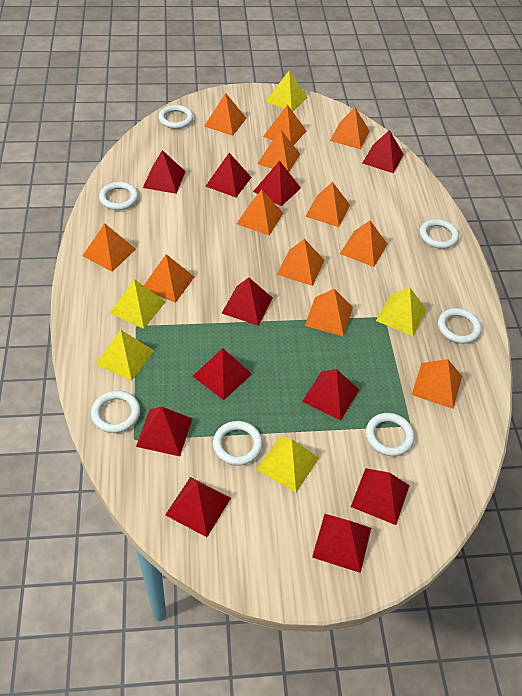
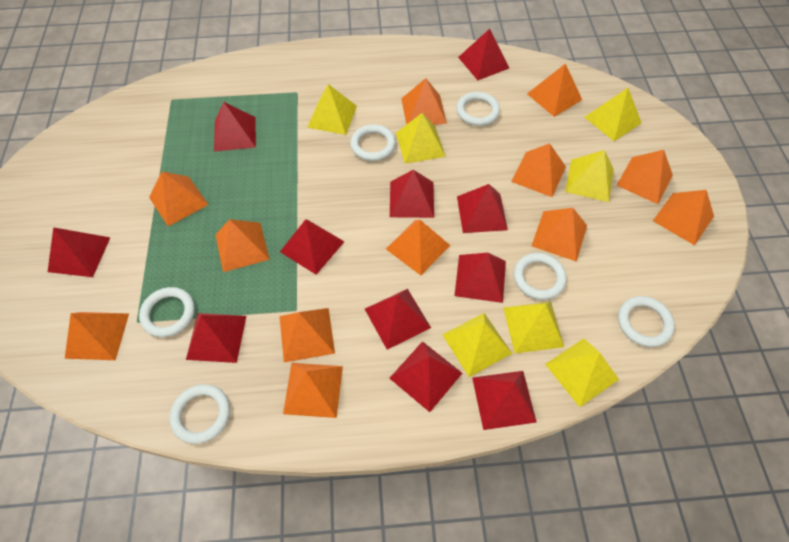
white ring: [91,390,140,433] [99,182,138,210] [158,105,194,129] [213,421,263,466] [366,413,415,456] [420,219,459,249] [438,308,481,344] = 7 -> [139,287,195,337] [170,384,230,444] [350,124,396,161] [456,92,500,126] [514,253,567,300] [618,296,675,347] = 6
yellow pyramid: [96,330,154,381] [110,279,165,329] [256,436,319,493] [266,71,308,111] [376,288,427,336] = 5 -> [307,84,357,135] [396,113,446,164] [442,313,512,377] [503,302,564,353] [545,339,619,407] [565,150,614,202] [584,88,641,141] = 7

